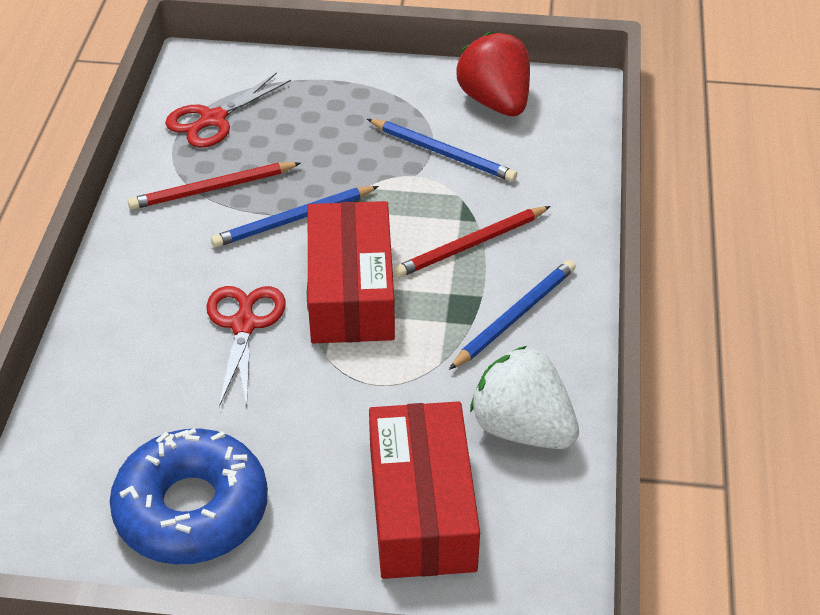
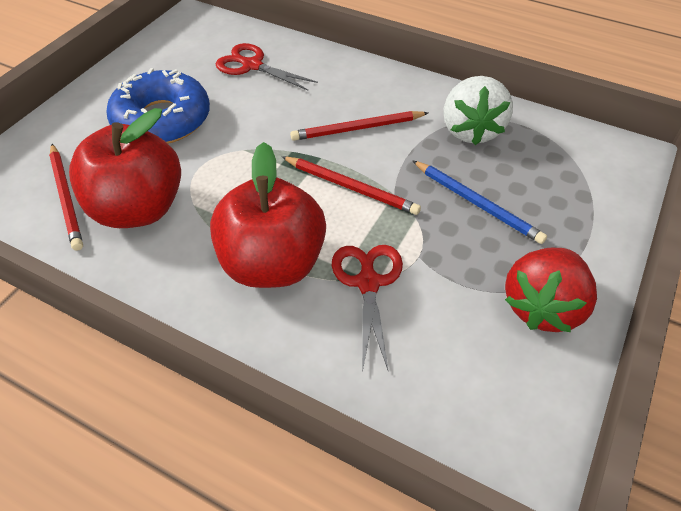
blue pencil: [211,186,379,247] [367,119,517,182] [449,260,576,370] = 3 -> [412,160,547,244] = 1
red apple: none = 0 -> [69,108,181,228] [210,142,326,288] = 2
red box: [308,201,395,344] [369,401,480,579] = 2 -> none = 0
red pencil: [128,162,301,210] [393,206,551,278] = 2 -> [49,144,83,251] [282,156,421,215] [290,111,428,141] = 3

